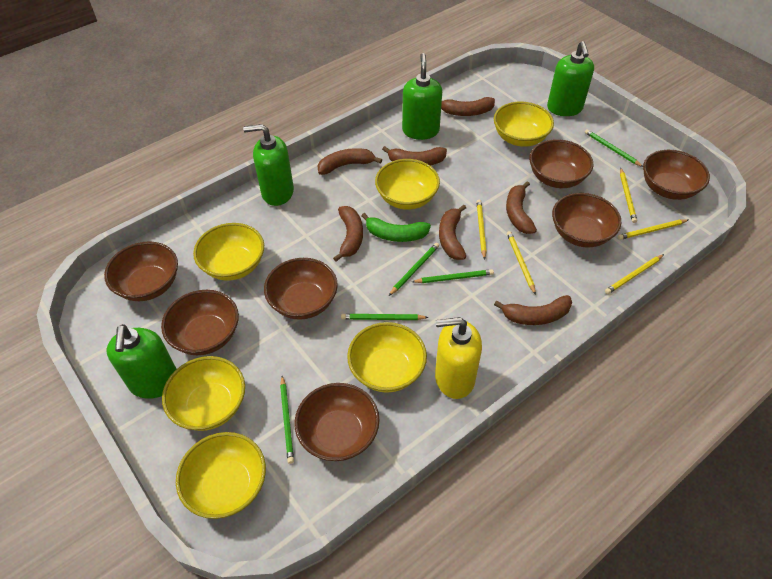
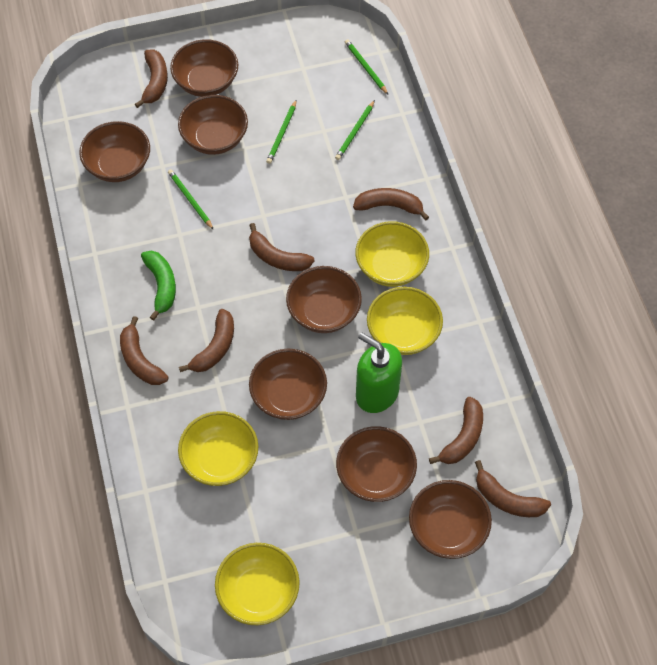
green pencil: [280,376,294,464] [341,314,429,320] [389,243,439,296] [412,269,494,283] [585,129,643,167] = 5 -> [168,169,214,230] [266,99,297,164] [335,100,375,160] [345,39,388,94] = 4
green soap dispenser: [107,324,176,399] [243,124,294,206] [402,53,442,140] [547,41,594,116] = 4 -> [356,332,402,413] = 1
yellow bowl: [162,356,245,431] [176,432,266,519] [193,223,264,281] [347,322,427,393] [375,159,440,210] [494,102,554,147] = 6 -> [178,411,258,486] [215,543,300,625] [355,221,429,287] [367,287,443,355] = 4
yellow pencil: [476,200,486,260] [507,231,536,295] [605,254,664,294] [618,219,688,240] [620,168,637,223] = 5 -> none = 0
yellow soap dispenser: [435,317,482,399] = 1 -> none = 0

